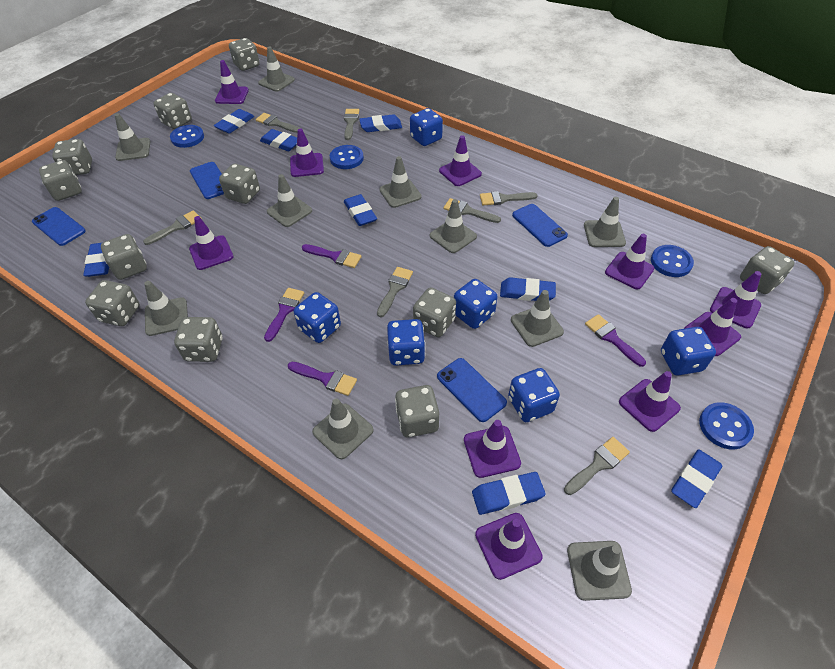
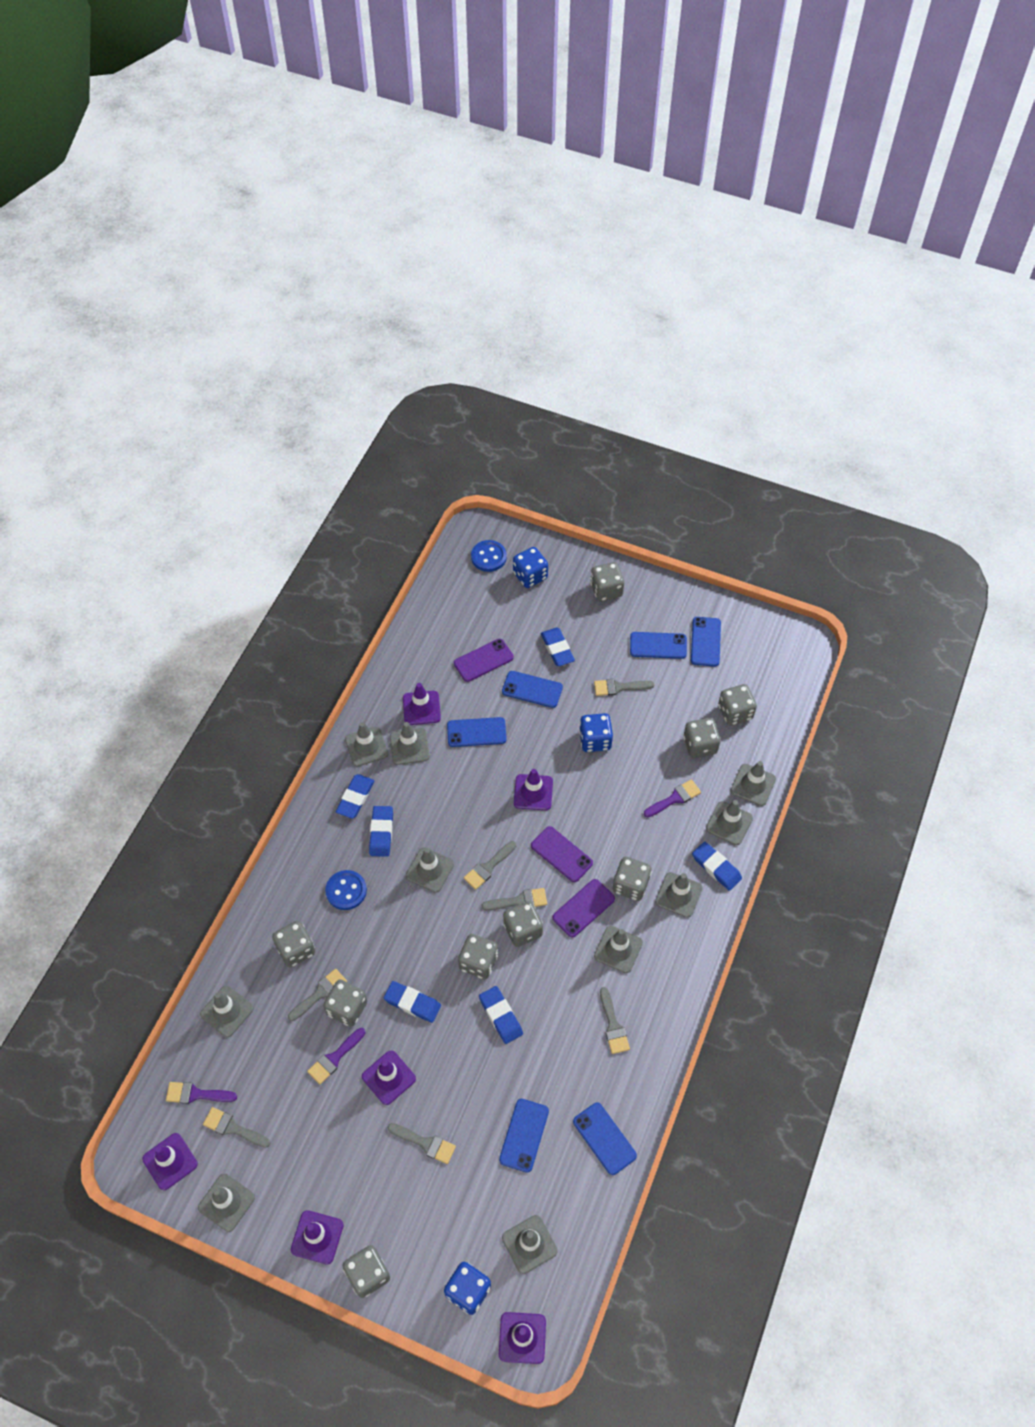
blue button: [170,125,204,148] [330,145,364,169] [651,245,694,277] [699,402,754,449] = 4 -> [325,870,367,910] [471,540,507,572] = 2
blue dice: [294,292,341,343] [387,319,425,366] [410,108,443,146] [454,279,498,329] [508,368,560,422] [661,327,716,376] = 6 -> [444,1262,491,1315] [513,547,548,588] [579,713,613,752] = 3
blue eraser: [83,243,109,277] [214,109,254,133] [260,129,297,151] [344,194,377,226] [359,114,402,132] [472,472,546,515] [500,277,556,301] [671,449,722,508] = 8 -> [336,774,374,819] [369,806,393,857] [384,981,441,1023] [479,986,523,1044] [541,628,575,666] [692,842,742,891] = 6
blue phone: [32,207,86,246] [190,162,224,199] [437,358,507,422] [512,204,568,247] = 4 -> [447,717,507,747] [499,1099,549,1173] [502,671,563,708] [573,1103,637,1175] [630,632,687,659] [691,617,721,667] = 6
grey dice: [39,160,82,201] [52,139,92,175] [85,280,140,326] [101,234,147,280] [154,93,192,129] [174,317,223,362] [219,164,260,204] [229,38,260,71] [395,385,439,437] [413,287,456,337] [740,246,795,294] = 11 -> [272,920,315,967] [323,979,367,1027] [342,1245,390,1298] [458,934,498,979] [503,901,543,947] [590,562,624,601] [612,857,651,901] [683,718,721,758] [718,684,757,725] = 9
purple brush: [264,288,304,342] [288,362,357,396] [302,244,362,268] [585,314,646,367] = 4 -> [166,1082,237,1104] [307,1028,365,1084] [644,779,701,818] = 3
purple phone: none = 0 -> [454,639,514,682] [531,826,593,882] [552,879,615,937] = 3
purple traffic cone: [189,216,234,270] [215,60,249,104] [290,129,324,177] [439,135,482,186] [464,420,521,478] [475,513,543,580] [605,234,655,289] [619,371,681,432] [684,298,741,356] [710,271,761,328] = 10 -> [142,1133,198,1190] [291,1210,344,1264] [362,1050,416,1105] [403,683,441,725] [499,1312,546,1364] [514,769,553,810] = 6

